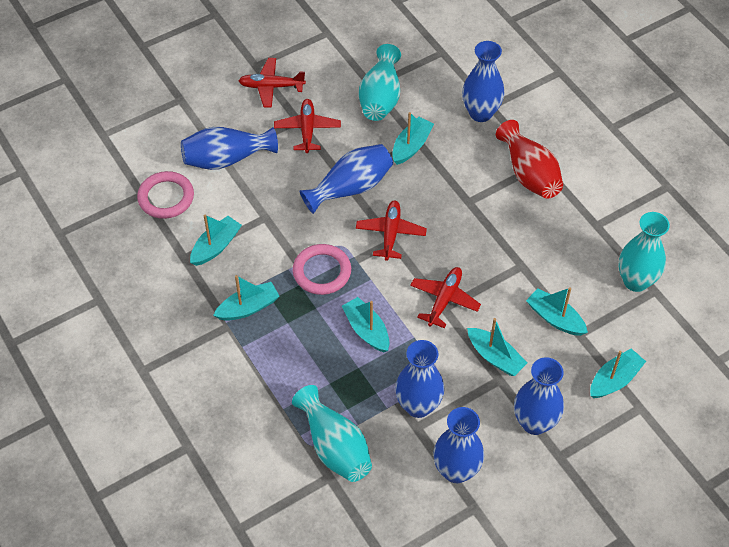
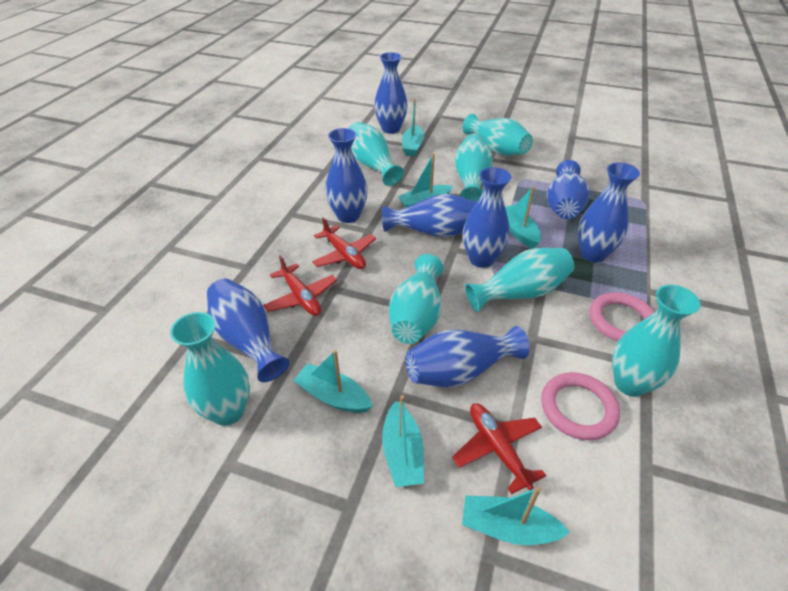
blue vase: [181,127,278,170] [300,144,393,214] [395,340,445,418] [433,407,484,483] [462,41,504,122] [514,357,564,435] = 6 -> [207,278,289,382] [325,128,368,223] [374,52,408,134] [382,194,477,237] [405,326,530,387] [463,167,511,268] [547,160,590,219] [578,163,640,262] = 8
red plane: [239,58,306,108] [274,99,341,153] [356,200,427,261] [410,267,481,328] = 4 -> [263,255,337,316] [312,217,376,269] [452,403,546,494] = 3
red vase: [496,120,563,199] = 1 -> none = 0
turquoise boat: [190,215,242,266] [213,275,279,321] [342,297,390,352] [392,112,434,165] [467,318,527,376] [526,287,588,336] [590,349,646,398] = 7 -> [293,350,373,413] [382,395,424,487] [398,153,453,208] [402,98,424,156] [462,487,570,545] [505,186,541,248] = 6
turquoise vase: [292,385,372,482] [359,44,401,121] [618,212,670,292] = 3 -> [170,312,250,426] [348,122,403,186] [389,254,443,344] [455,134,493,202] [463,114,533,156] [465,248,574,312] [612,285,701,397] = 7

